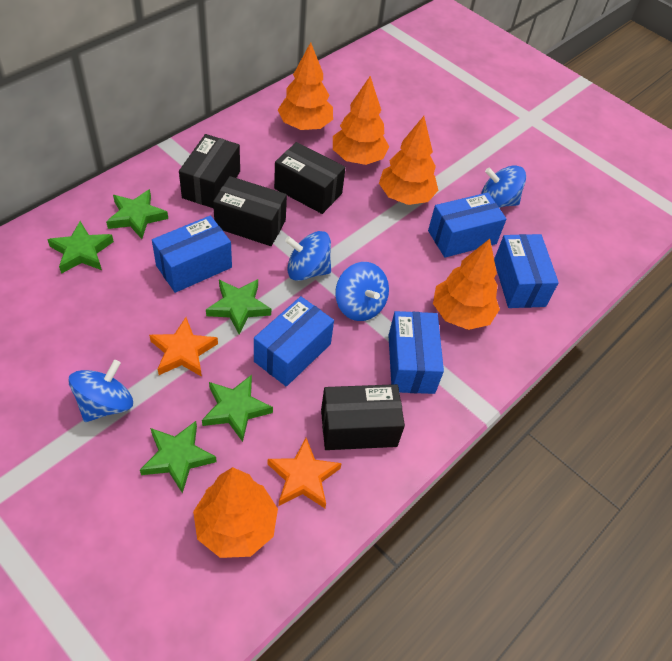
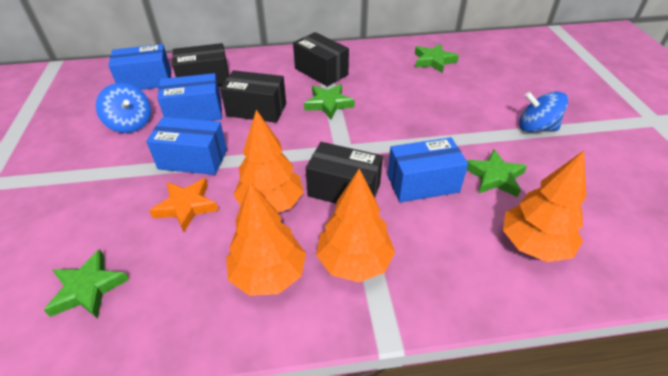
blue box: [152,215,232,293] [254,296,334,387] [388,311,444,394] [428,192,507,258] [494,234,559,308] = 5 -> [108,44,171,90] [146,117,227,175] [157,73,222,121] [387,137,468,202] = 4
blue spinning top: [69,360,133,422] [285,231,331,281] [335,262,389,321] [481,165,526,208] = 4 -> [96,83,151,133] [519,92,568,132] = 2
green star: [47,221,114,274] [106,189,168,239] [140,421,217,494] [202,375,273,442] [206,279,271,334] = 5 -> [44,249,129,319] [304,84,355,119] [415,43,459,73] [466,149,527,197] = 4
orange star: [149,317,218,377] [268,438,342,508] = 2 -> [149,178,219,232] = 1
orange tree: [193,467,278,558] [278,42,333,130] [333,76,389,165] [379,116,439,205] [433,239,500,330] = 5 -> [226,182,306,296] [234,110,304,213] [316,169,395,283] [503,151,586,262] = 4

